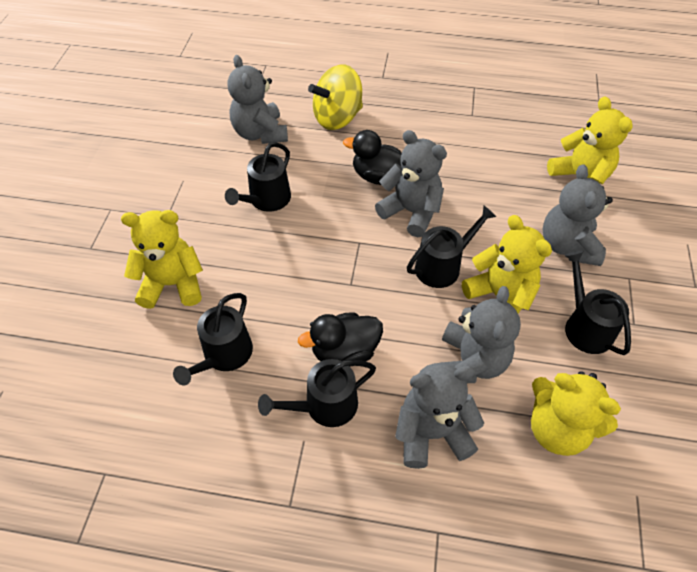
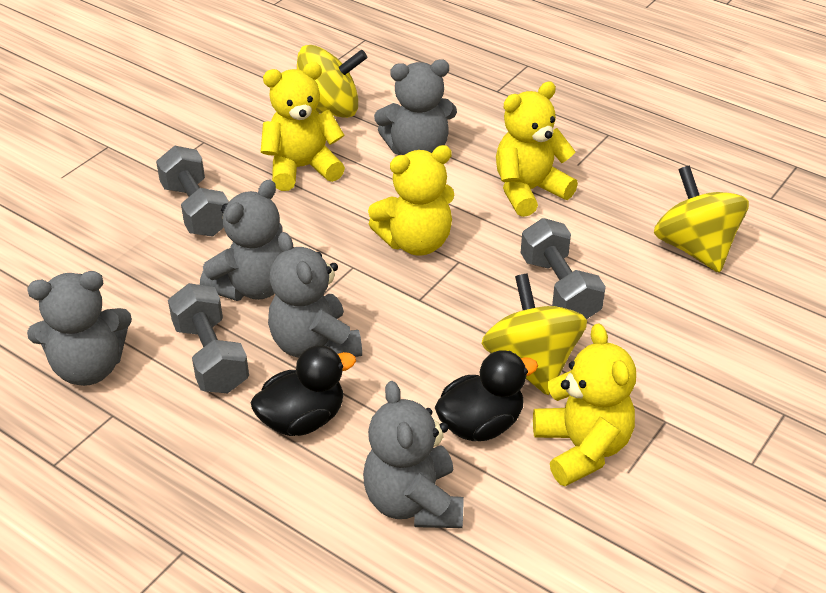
black watering can: [173,293,253,385] [225,142,291,212] [258,359,376,427] [407,206,496,288] [564,251,631,355] = 5 -> none = 0
grey dumbbell: none = 0 -> [156,146,229,236] [168,283,249,393] [521,218,606,319] = 3
yellow spinning top: [308,65,363,130] = 1 -> [297,45,367,118] [481,274,587,395] [654,166,749,273] = 3

